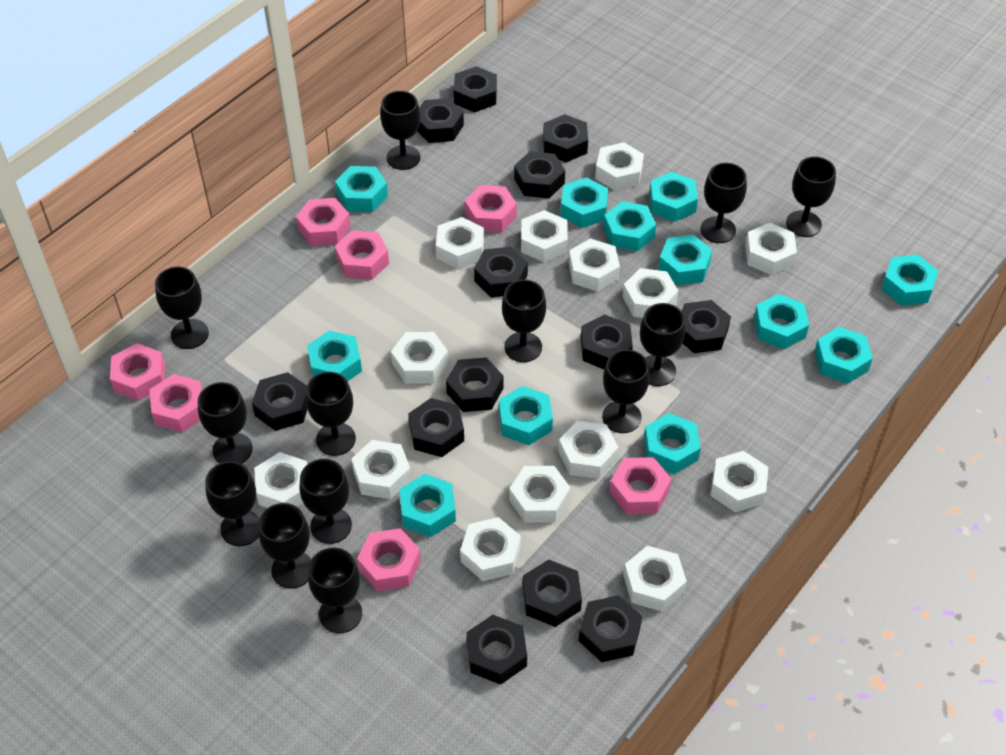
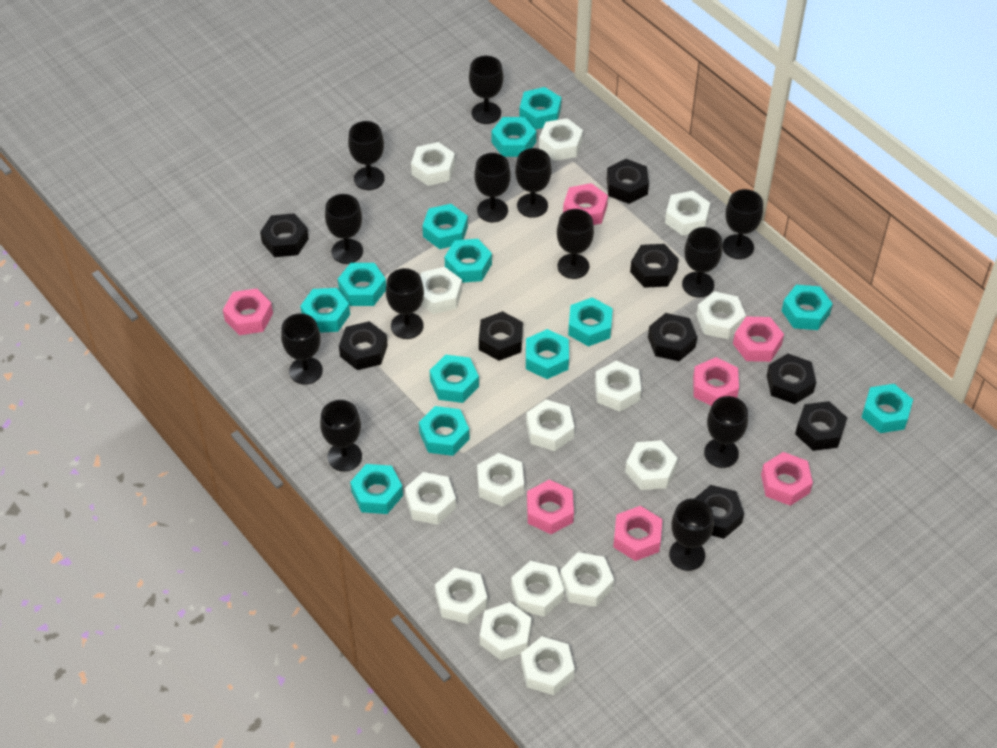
black nut: [252,372,308,431] [408,398,464,457] [417,98,464,143] [446,357,503,412] [454,66,497,113] [467,615,527,685] [474,247,528,298] [514,151,565,198] [523,559,582,627] [543,114,588,162] [579,595,642,662] [581,314,633,370] [682,300,731,353] = 13 -> [260,213,309,257] [339,321,388,370] [479,311,523,361] [607,159,649,204] [630,244,679,288] [648,313,697,361] [695,485,744,539] [767,354,816,404] [795,401,847,451] = 9
turquoise nut: [307,330,362,381] [335,166,388,212] [399,474,456,537] [499,386,553,445] [560,178,608,228] [603,201,656,252] [644,413,701,474] [649,172,698,222] [658,235,712,285] [754,294,809,349] [814,327,873,384] [881,255,938,306] = 12 -> [300,288,350,333] [338,263,386,306] [350,464,403,514] [419,406,470,456] [422,204,468,249] [430,355,479,403] [444,239,492,283] [491,117,536,157] [519,87,561,129] [526,329,569,379] [568,297,613,347] [782,285,833,330] [862,384,913,433] = 13
white nut: [254,452,307,508] [351,440,411,499] [391,332,449,384] [436,217,484,269] [460,517,521,581] [509,466,571,523] [521,210,568,262] [558,421,619,479] [569,238,620,292] [595,142,644,191] [622,268,678,318] [623,546,687,612] [711,451,768,513] [745,223,797,275] = 14 -> [405,472,456,525] [411,142,455,186] [420,267,462,314] [435,568,487,624] [477,453,524,507] [480,602,532,660] [511,561,564,617] [521,636,575,695] [526,399,575,451] [539,118,583,161] [560,552,614,607] [595,361,641,412] [625,440,678,490] [665,191,710,236] [696,291,746,339] = 15

